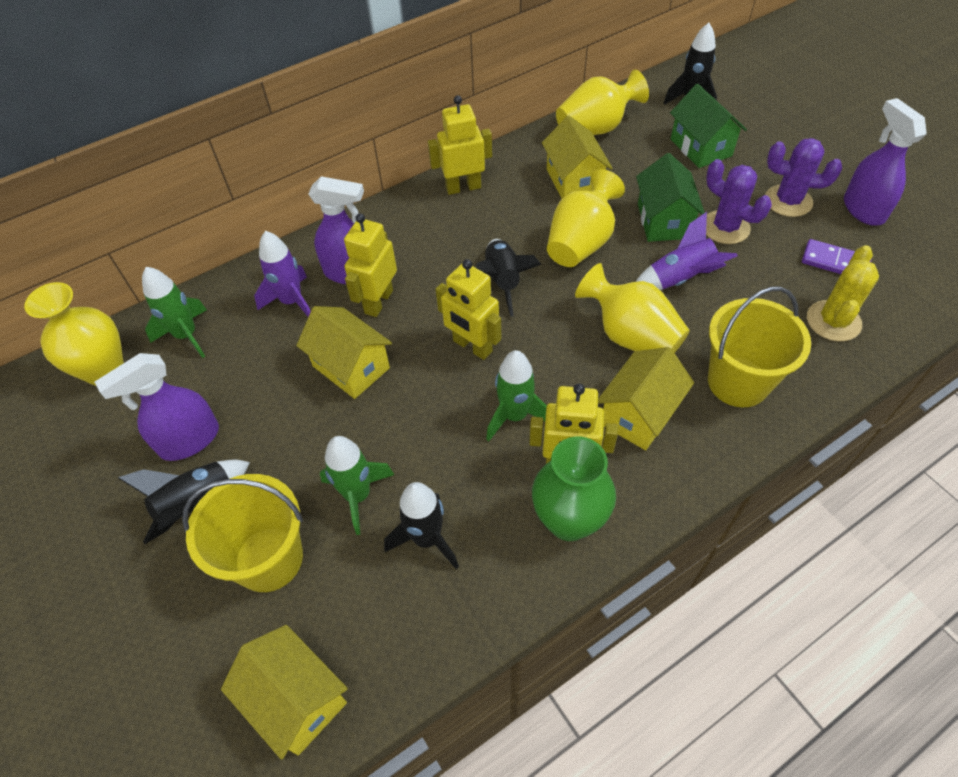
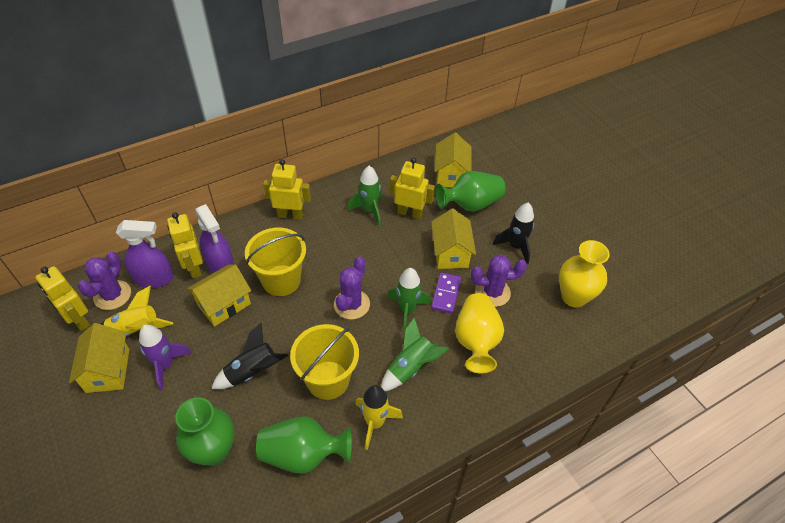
black rocket: [118,460,250,544] [384,482,459,569] [476,239,542,317] [663,23,717,105] = 4 -> [211,323,288,389] [493,203,534,264] = 2
green house: [636,153,705,242] [670,83,747,168] = 2 -> none = 0
green vase: [532,437,616,541] = 1 -> [175,397,235,466] [256,416,352,474] [435,171,506,212] = 3
purple cactus: [706,159,772,244] [765,138,842,217] = 2 -> [78,251,131,310] [334,256,370,319] [471,254,527,307] = 3
purple rocket: [254,231,311,317] [636,212,738,290] = 2 -> [139,324,192,390] = 1
purple spray bottle: [95,353,219,461] [308,176,364,284] [844,98,927,226] = 3 -> [116,220,174,288] [195,204,234,274] = 2
yellow cactus: [807,245,879,341] = 1 -> none = 0
yellow rocket: none = 0 -> [101,286,173,336] [355,385,403,450] = 2
yellow vase: [24,282,124,386] [547,169,625,267] [556,70,649,135] [575,263,690,353] = 4 -> [455,293,504,374] [559,240,610,307] = 2

